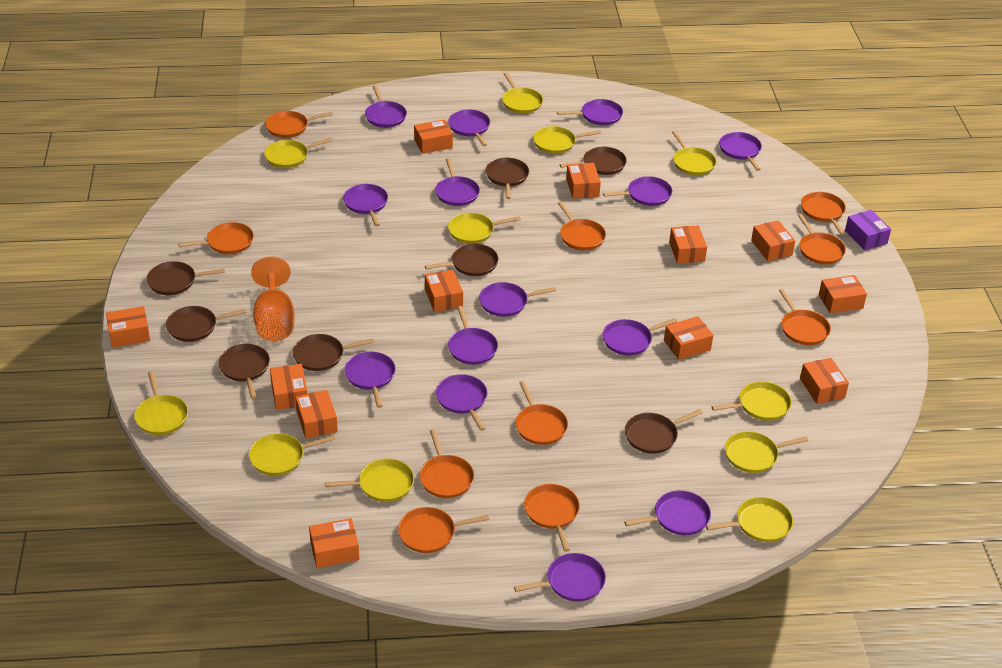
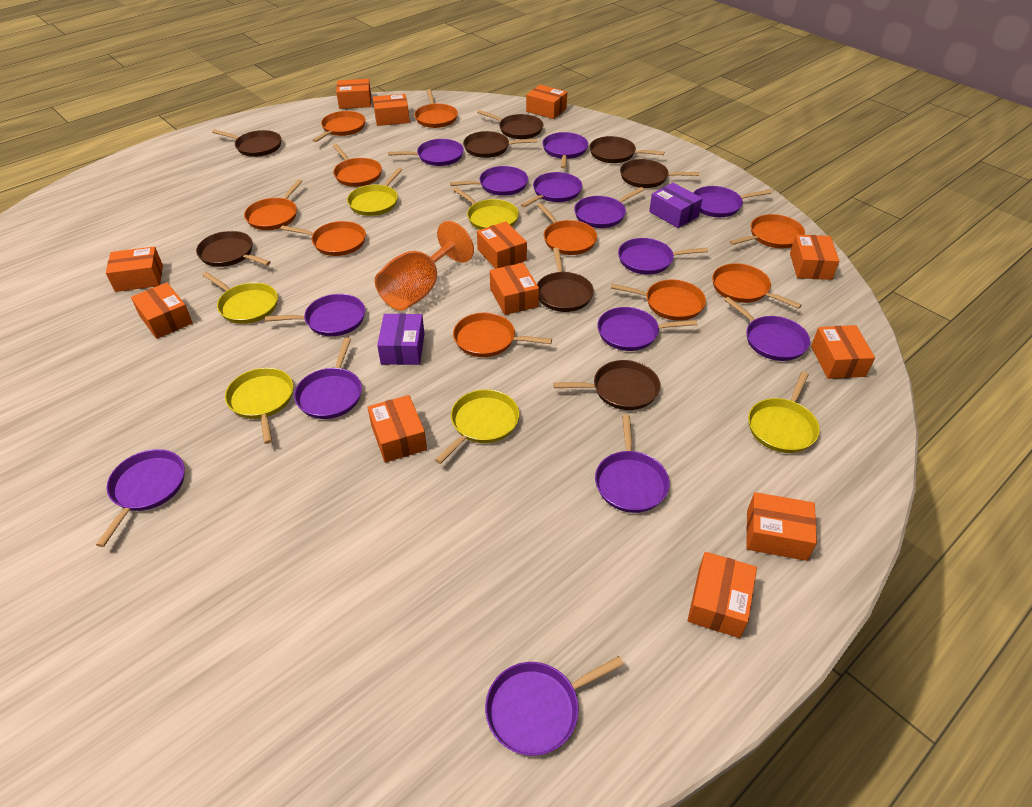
purple box: [845,210,891,250] = 1 -> [377,314,425,365] [649,183,703,228] = 2
yellow pan: [134,371,188,435] [249,433,336,476] [264,138,332,168] [325,458,414,502] [448,213,521,244] [502,73,543,113] [533,126,601,154] [672,131,717,175] [706,497,793,542] [712,382,791,421] [725,431,809,473] = 11 -> [203,272,278,324] [225,368,293,444] [347,168,403,216] [435,389,519,464] [453,187,519,230] [748,372,820,453] = 6

